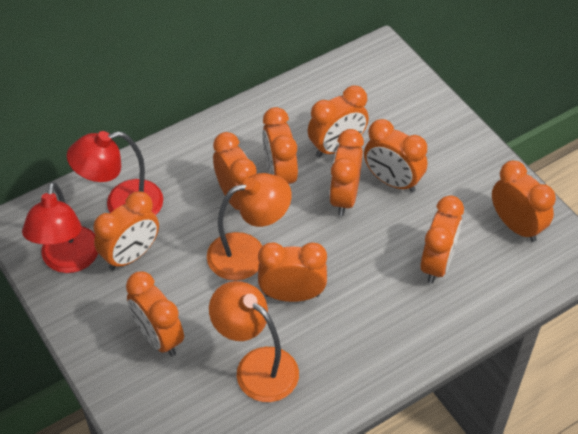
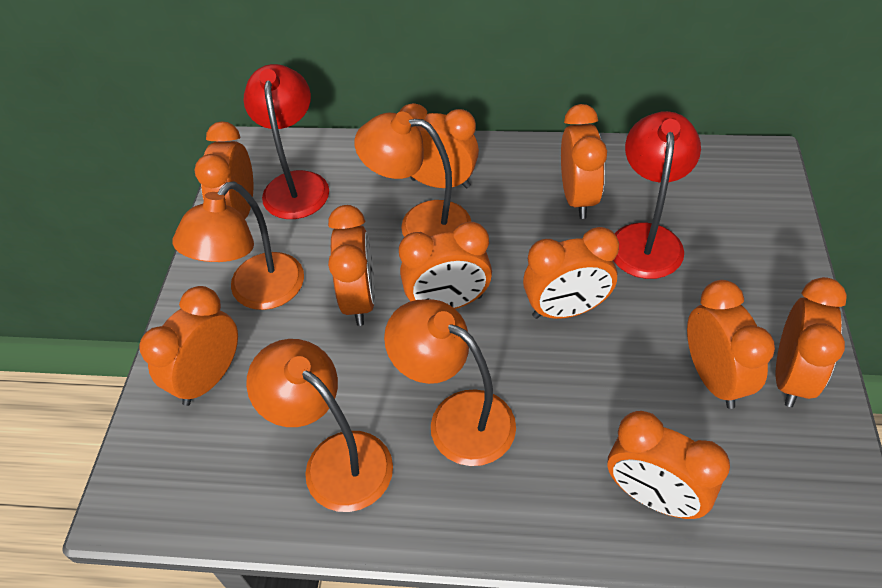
orange lamp: [207,173,292,281] [209,281,299,402] = 2 -> [173,181,304,310] [246,339,393,512] [354,112,471,237] [384,299,516,466] = 4

